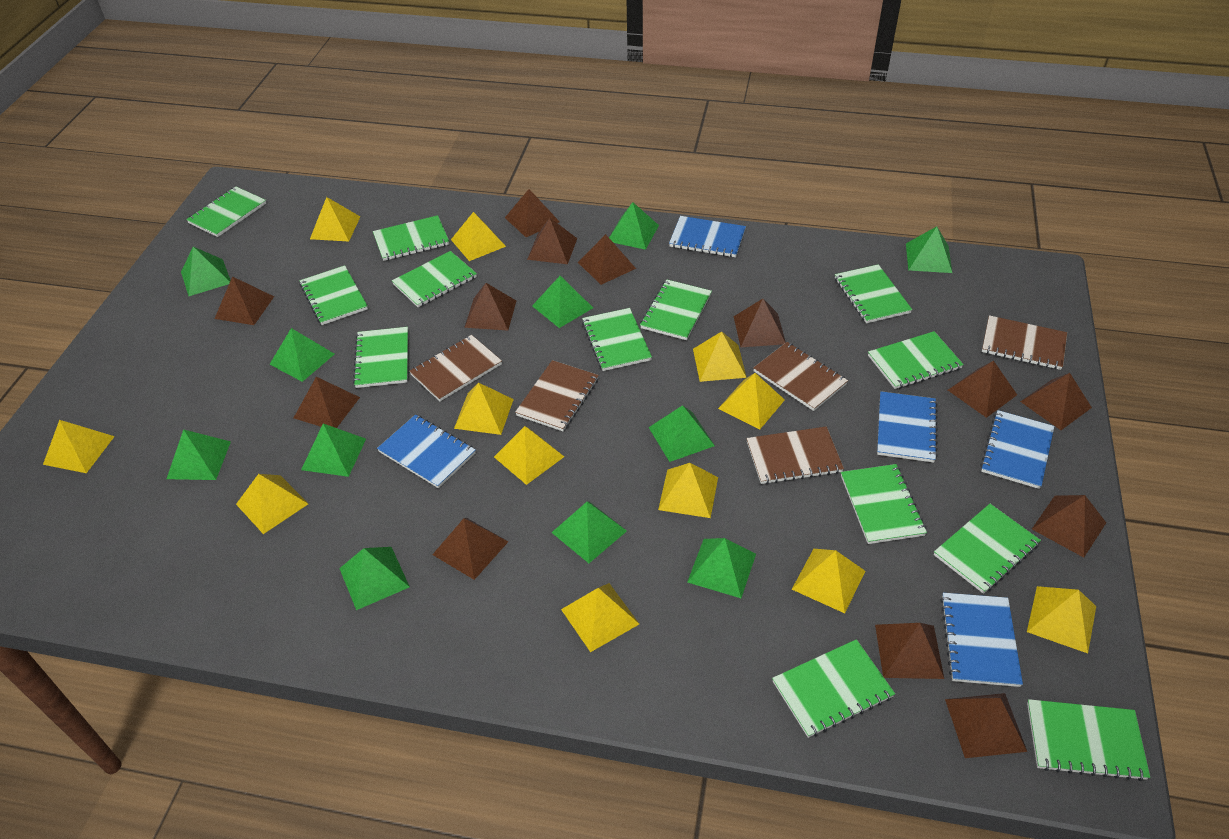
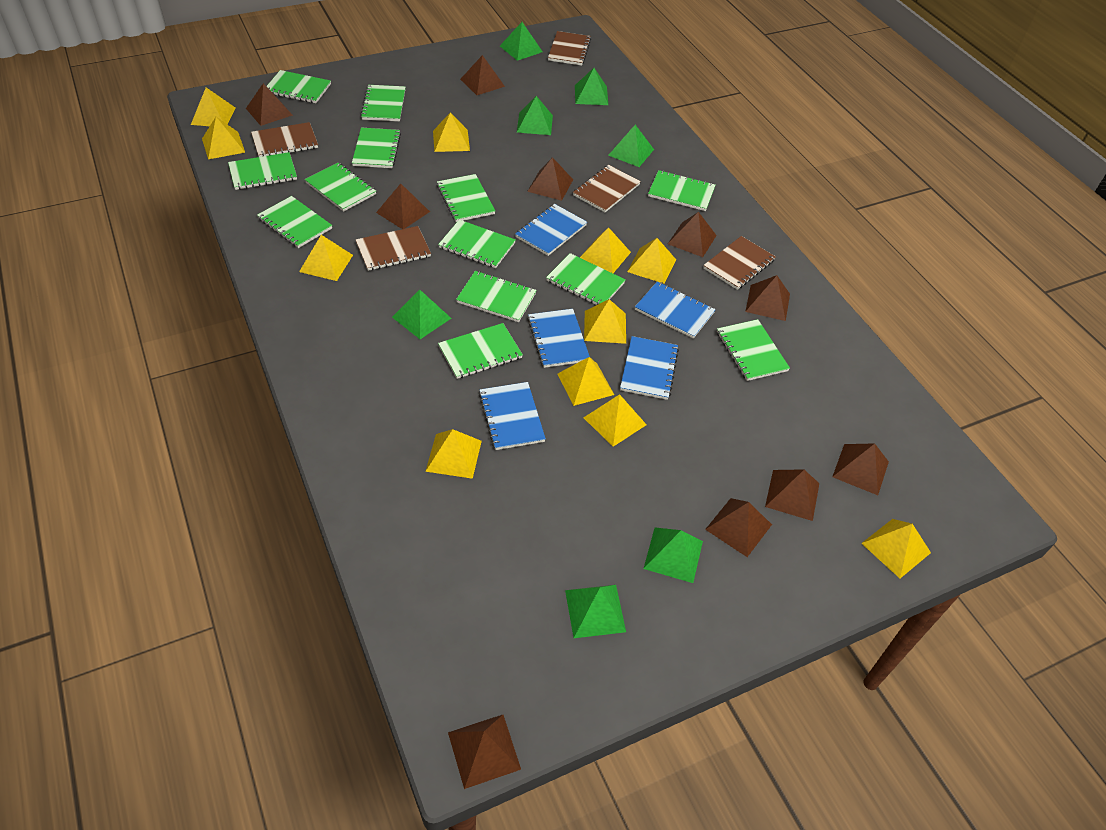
brown pyramid: [214,276,274,325] [294,377,360,428] [432,518,508,580] [464,283,516,331] [505,189,560,237] [527,218,577,264] [578,234,636,285] [734,299,786,347] [875,623,944,679] [945,693,1027,758] [948,361,1017,418] [1020,373,1092,430] [1032,495,1106,557] = 13 -> [246,83,293,126] [376,183,430,229] [448,715,521,789] [460,55,505,95] [527,157,573,201] [668,212,717,257] [705,498,772,557] [745,275,790,321] [765,469,819,521] [832,443,889,495] = 10
green pyramid: [167,429,231,480] [181,247,231,296] [270,328,335,382] [301,424,366,477] [339,547,410,610] [532,276,593,328] [551,501,627,563] [609,202,659,250] [648,405,715,462] [687,538,756,598] [906,226,952,273] = 11 -> [392,290,452,339] [500,22,543,61] [517,96,553,135] [565,585,626,638] [575,68,608,105] [608,125,654,167] [643,528,703,583] = 7
yellow pyramid: [43,420,115,473] [236,474,308,534] [310,197,360,241] [451,212,506,261] [454,383,514,435] [494,426,564,485] [561,583,639,652] [658,463,718,518] [693,331,747,382] [718,373,785,429] [792,549,866,613] [1027,586,1096,653] = 12 -> [191,87,235,126] [202,117,245,159] [299,235,353,281] [425,429,482,479] [433,112,470,152] [557,357,614,406] [580,227,631,273] [583,394,647,447] [584,299,626,344] [627,238,676,284] [861,519,931,578] = 11

